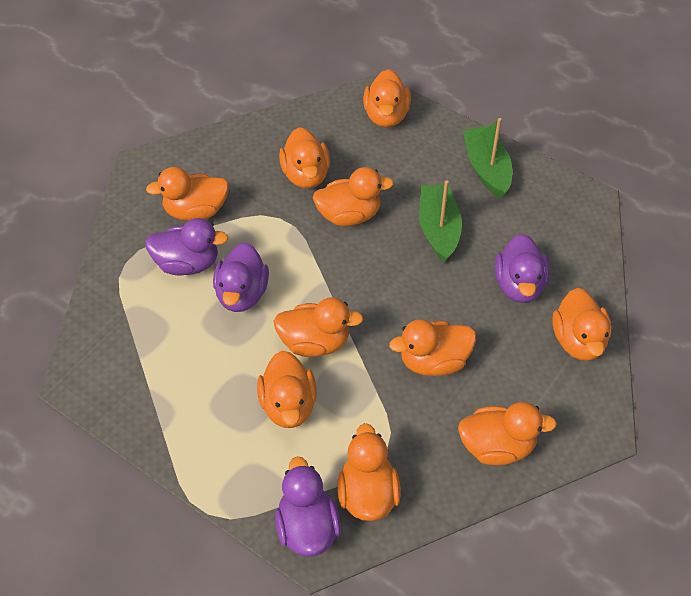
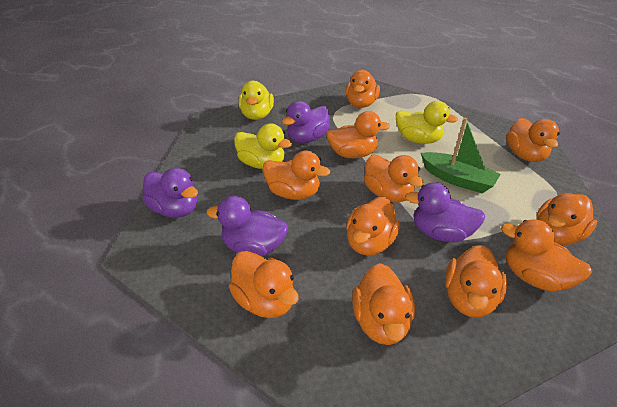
green boat: [419,181,462,263] [463,118,512,198] = 2 -> [421,118,501,193] = 1
orange duck: [146,167,229,221] [257,351,317,428] [274,297,363,357] [279,127,330,188] [313,167,394,226] [337,423,401,521] [363,69,411,127] [389,319,476,376] [458,402,557,465] [552,288,611,361] = 10 -> [229,251,299,318] [262,150,330,200] [326,111,390,158] [346,70,380,108] [346,197,400,256] [352,263,415,345] [364,155,424,202] [445,245,507,318] [501,219,592,292] [506,118,560,162] [537,193,597,245] = 11
yellow duck: none = 0 -> [234,124,292,169] [238,81,274,120] [396,101,458,144] = 3

